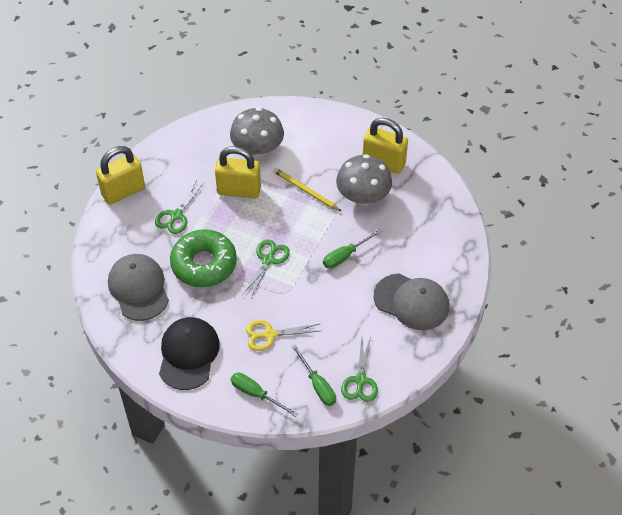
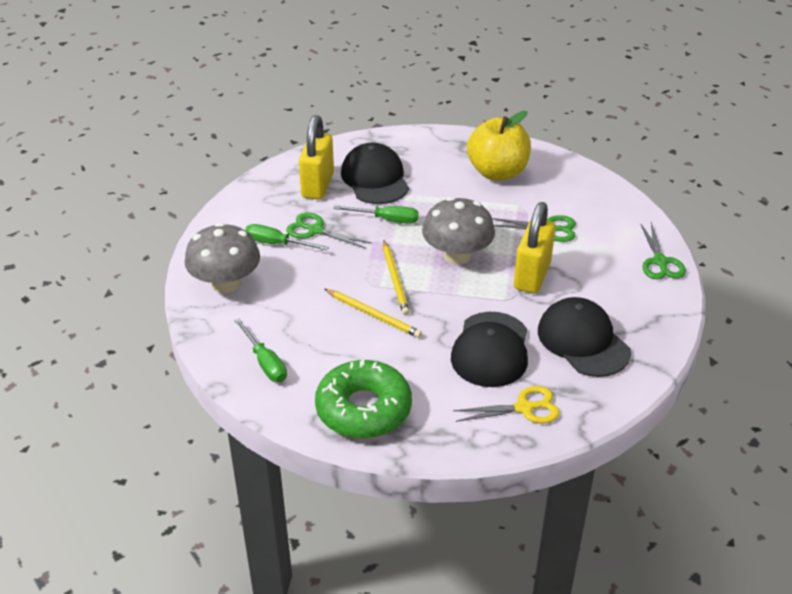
black cap: [159,317,220,390] = 1 -> [341,143,409,204] [451,312,528,387] [538,297,631,377] = 3
grey cap: [108,254,169,321] [374,274,449,330] = 2 -> none = 0
yellow apple: none = 0 -> [467,111,531,181] = 1
yellow padlock: [96,146,145,205] [215,146,261,198] [363,118,408,174] = 3 -> [299,115,334,200] [514,202,555,293] = 2
yellow pencil: [273,168,341,211] = 1 -> [324,289,422,338] [383,241,410,315] = 2

